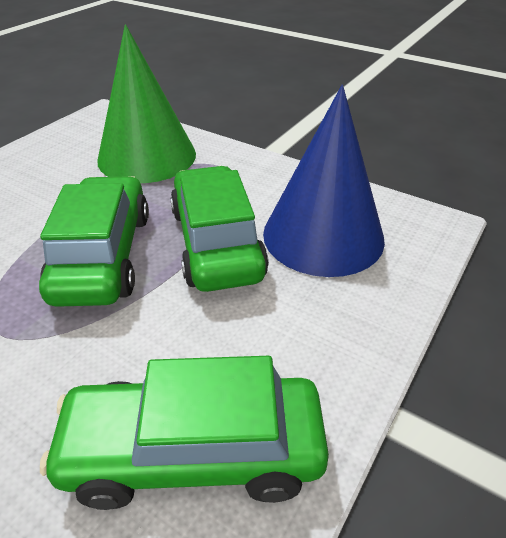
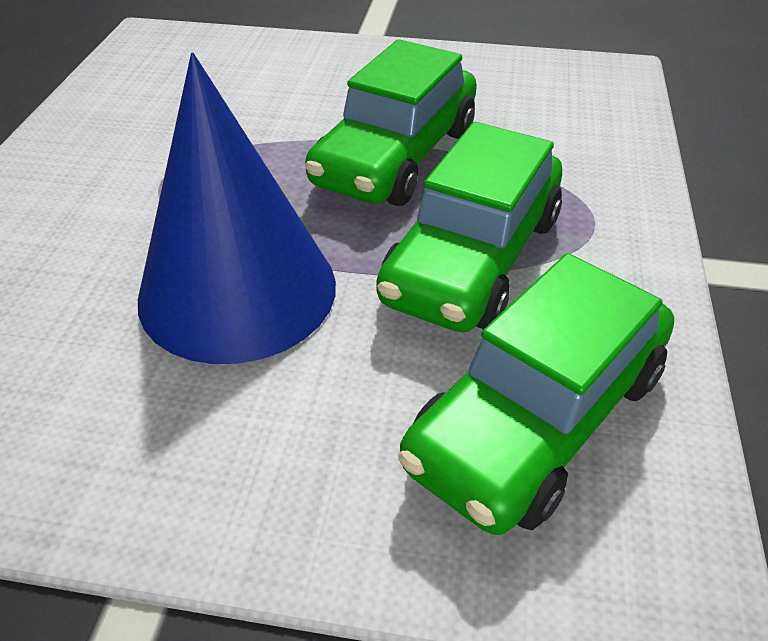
green cone: [97,25,196,183] = 1 -> none = 0

